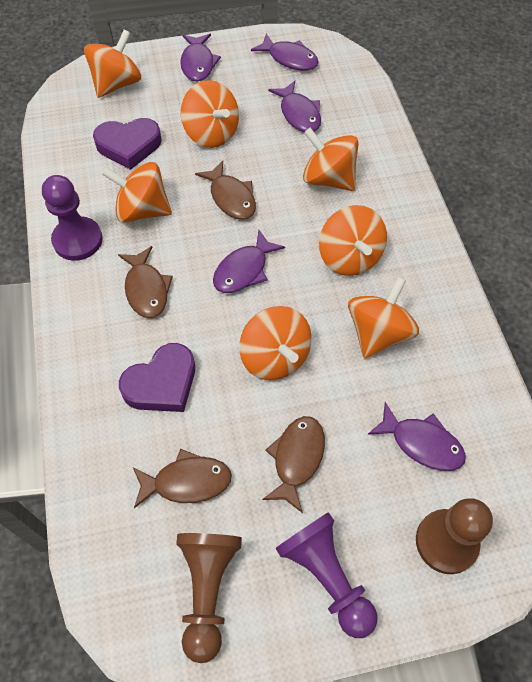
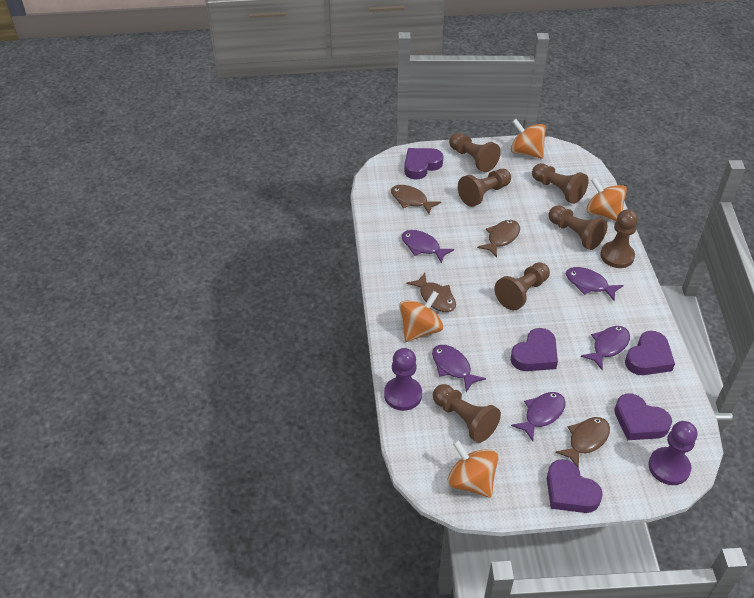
brown pawn: [176,533,242,663] [416,498,493,574] = 2 -> [433,384,501,443] [449,133,501,172] [458,169,511,207] [495,262,550,310] [532,163,589,204] [548,205,608,250] [600,209,638,268] = 7
orange spinning top: [84,29,141,98] [102,162,172,223] [181,80,239,148] [240,306,312,380] [303,128,359,191] [319,205,387,276] [348,277,419,358] = 7 -> [399,291,443,342] [448,440,498,498] [511,119,546,159] [586,177,627,221] = 4
purple heart: [93,118,162,170] [119,343,195,412] = 2 -> [404,148,443,179] [511,328,558,371] [547,459,603,513] [614,393,672,440] [625,331,675,375] = 5

